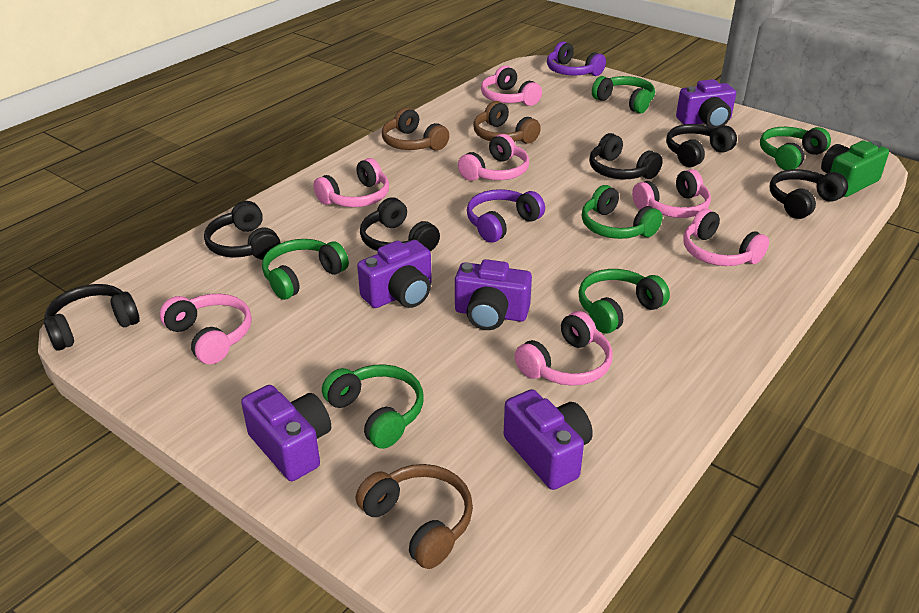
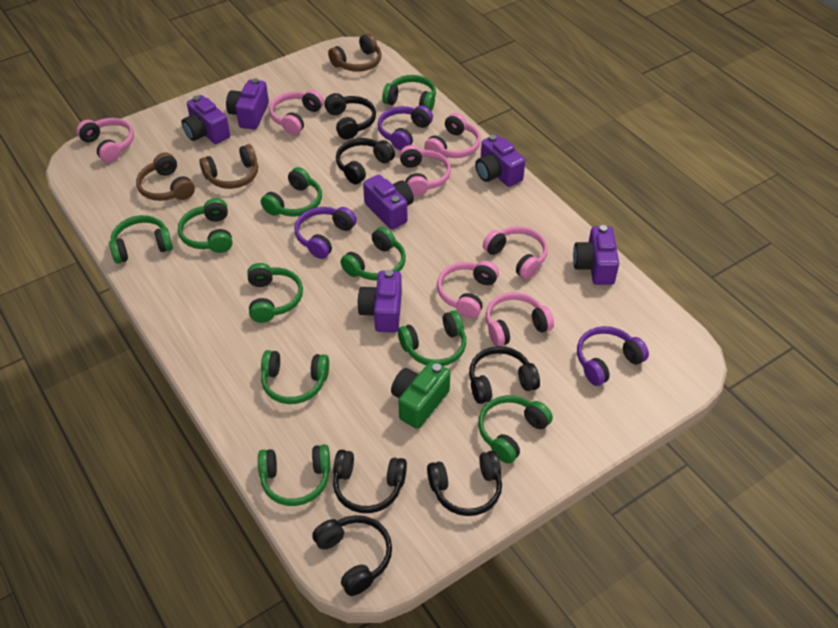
green headphones: [262,239,349,300] [322,364,424,449] [578,269,670,333] [582,185,662,239] [592,76,655,114] [760,127,831,170] = 6 -> [109,215,173,264] [178,198,232,253] [247,263,303,323] [258,444,330,506] [261,167,322,217] [261,350,329,404] [340,227,406,281] [382,75,436,111] [398,310,466,366] [478,395,553,464] = 10
purple camera: [241,385,331,481] [357,240,432,308] [455,259,532,330] [504,389,593,490] [676,79,736,128] = 5 -> [182,95,230,144] [226,78,269,129] [358,270,402,333] [363,175,414,230] [475,134,525,187] [573,225,619,285] = 6
purple headphones: [467,189,545,243] [547,41,606,76] = 2 -> [295,207,357,259] [378,105,433,150] [577,326,649,386] = 3

